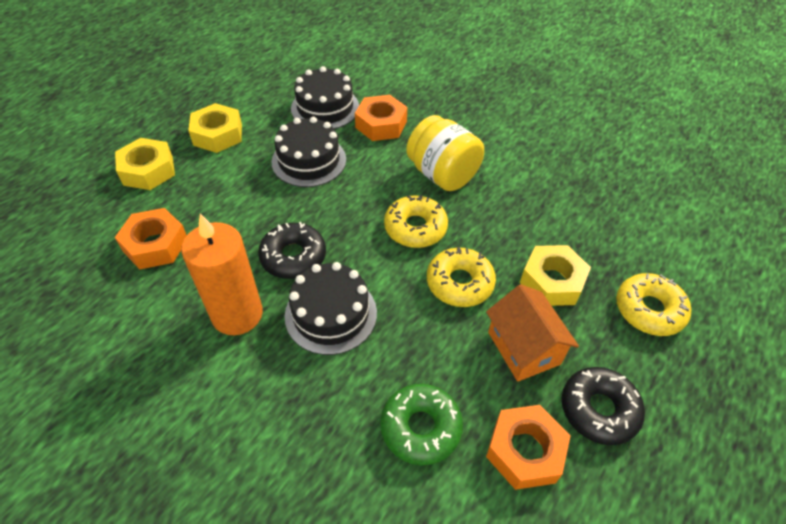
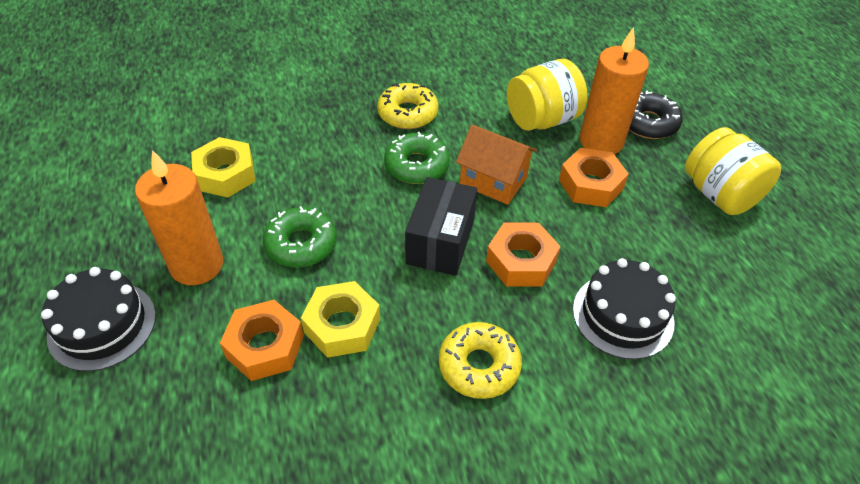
black box: none = 0 -> [405,177,477,276] = 1
black cake: [271,117,346,187] [284,262,377,355] [291,66,359,129] = 3 -> [41,267,156,371] [573,258,676,360] = 2
black donut: [258,222,326,279] [562,367,645,445] = 2 -> [629,90,682,139] = 1
green donut: [380,384,463,465] = 1 -> [263,206,337,268] [384,132,450,184] = 2
orange candle: [181,214,263,335] = 1 -> [135,150,223,285] [580,27,649,154] = 2
yellow donut: [384,195,448,248] [427,247,496,307] [616,273,691,336] = 3 -> [377,83,438,129] [439,322,522,399] = 2
yellow jar: [406,115,484,191] = 1 -> [507,59,588,131] [685,127,781,215] = 2
yellow nut: [115,138,175,190] [188,103,242,153] [520,245,591,306] = 3 -> [191,137,256,198] [301,281,380,358] = 2

